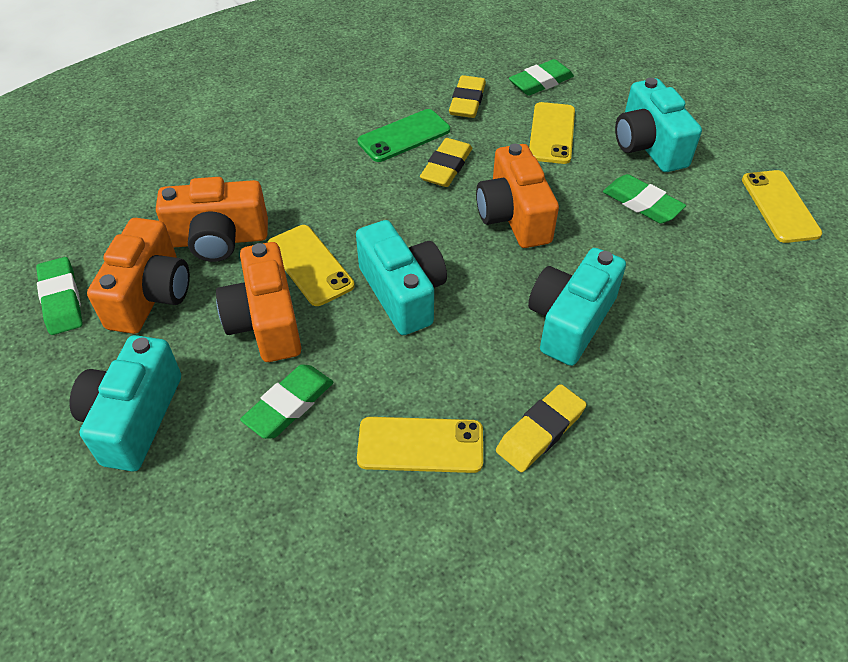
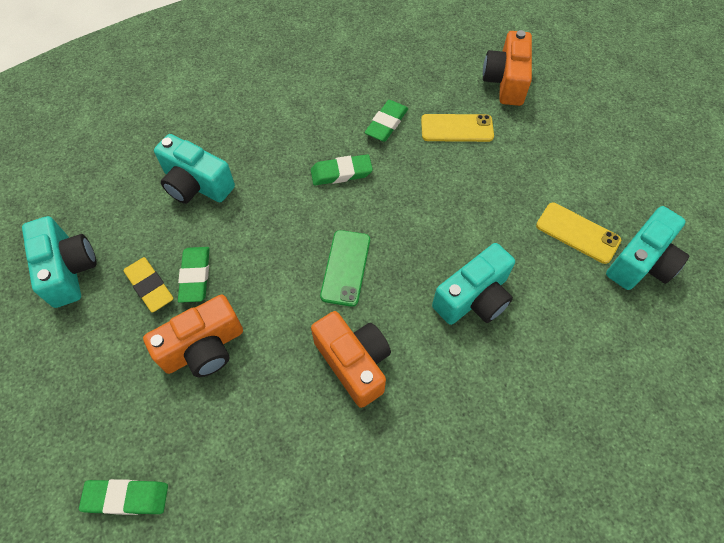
orange camera: [87,218,190,334] [156,177,268,262] [216,242,301,362] [476,144,559,248] = 4 -> [143,295,243,377] [311,311,391,408] [483,30,532,106] = 3
yellow eraser: [420,138,472,187] [449,75,486,118] [496,384,587,472] = 3 -> [124,257,174,313] = 1
yellow phone: [267,225,355,306] [357,417,483,473] [529,102,575,164] [742,170,822,243] = 4 -> [421,114,494,142] [536,203,621,264] = 2

